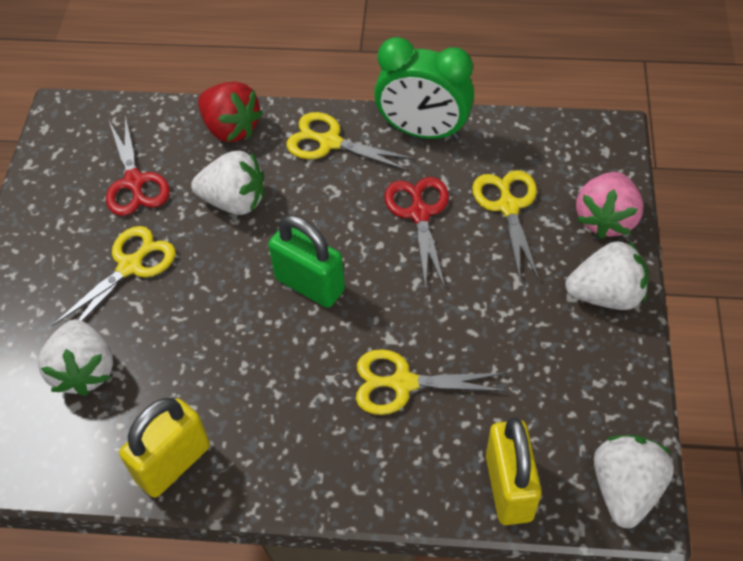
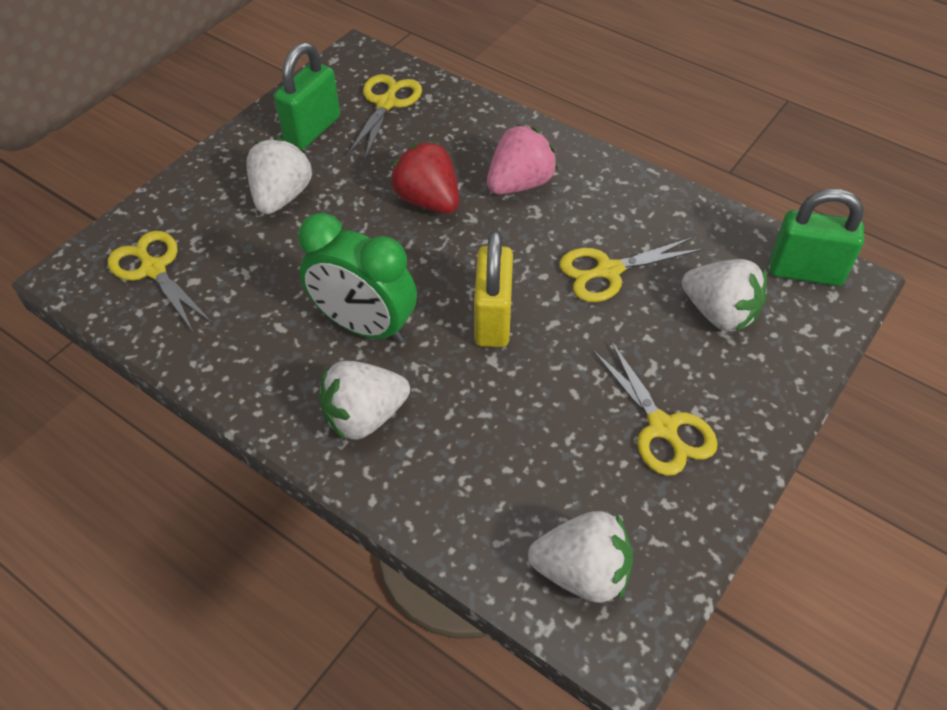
green padlock: [268,215,345,308] = 1 -> [274,42,340,148] [770,189,864,286] = 2
red scissors: [106,115,170,216] [384,177,449,289] = 2 -> none = 0
yellow padlock: [119,398,210,498] [486,417,542,525] = 2 -> [474,230,513,347] = 1

